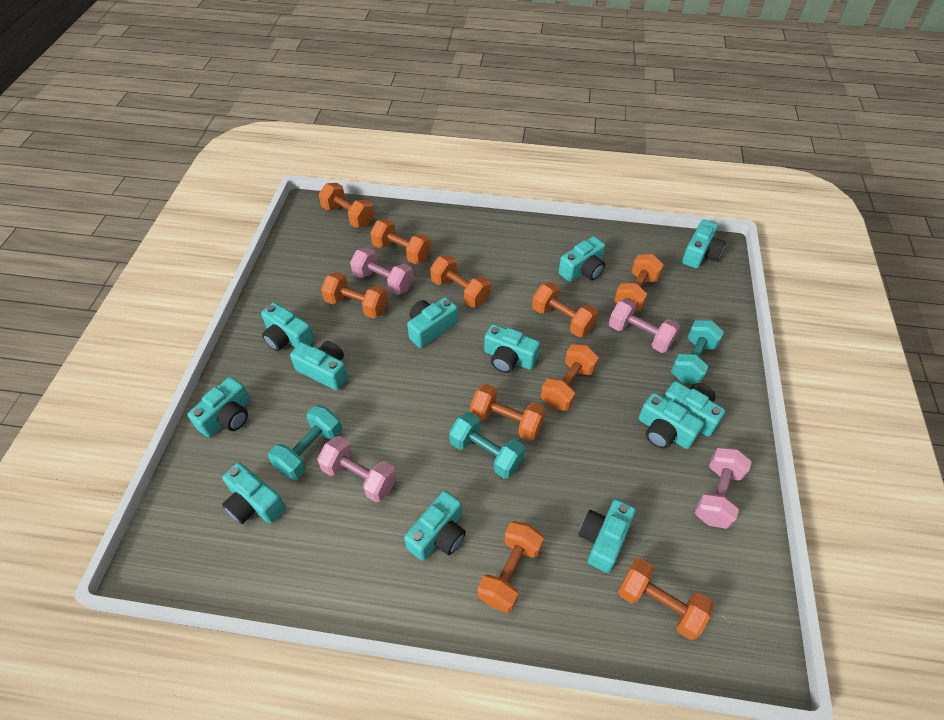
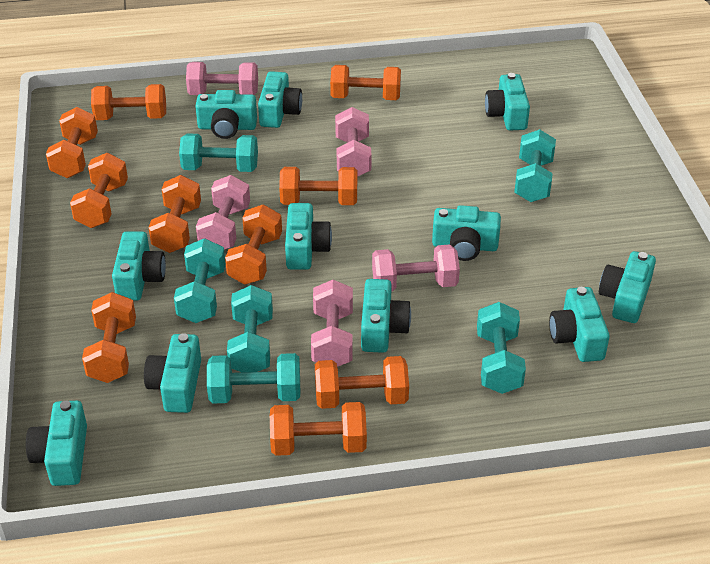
pink dumbbell: [317,436,397,502] [350,247,413,295] [609,298,680,353] [695,447,752,529] = 4 -> [186,62,258,95] [196,175,250,250] [311,280,353,367] [335,107,372,177] [372,244,460,291] = 5
turquoise camera: [187,377,250,438] [222,463,286,524] [261,303,314,351] [290,341,348,390] [404,491,466,561] [407,297,458,348] [484,324,540,373] [559,236,605,282] [578,499,636,573] [639,393,704,449] [663,381,726,437] [682,220,726,269] = 12 -> [26,401,87,486] [112,231,166,301] [144,333,201,413] [195,90,257,139] [258,71,302,128] [285,203,332,270] [361,279,411,353] [432,205,501,261] [485,73,530,130] [549,287,610,362] [599,251,656,323] = 11
turquoise dumbbell: [268,405,342,480] [449,412,525,479] [671,320,724,384] = 3 -> [174,238,225,323] [179,133,258,172] [207,353,300,403] [227,285,273,372] [477,302,526,394] [514,129,556,202] = 6

